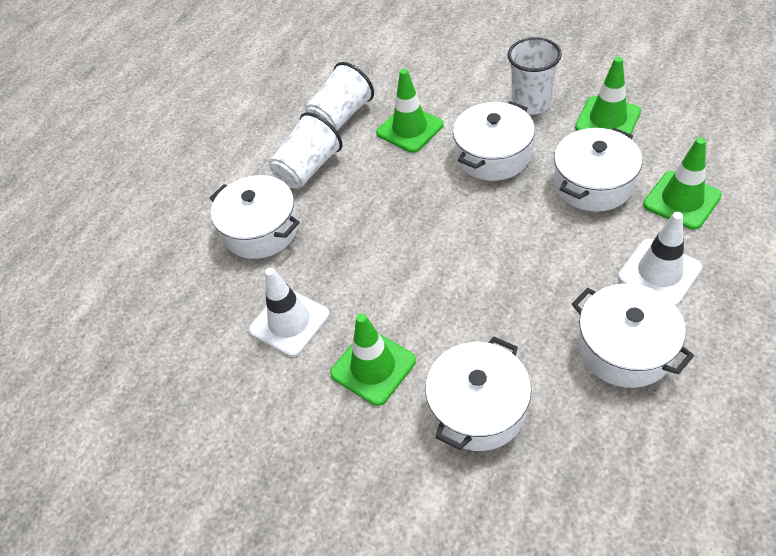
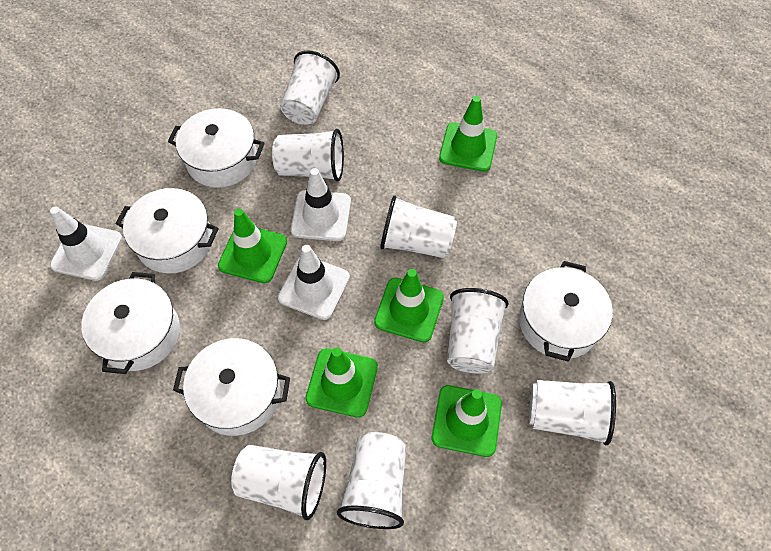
green traffic cone: [330,313,416,406] [376,69,444,153] [575,57,641,134] [643,137,722,230] = 4 -> [218,209,287,283] [305,348,378,418] [374,269,444,343] [432,385,502,457] [439,96,497,172] = 5
white cup: [269,112,343,189] [305,62,374,131] [508,37,562,115] = 3 -> [231,445,326,520] [272,129,344,182] [280,51,340,125] [337,432,406,529] [380,196,457,258] [447,288,509,374] [529,380,616,445] = 7
white traffic cone: [249,267,330,357] [618,212,702,306] = 2 -> [50,206,122,281] [278,245,350,320] [291,168,351,241] = 3

